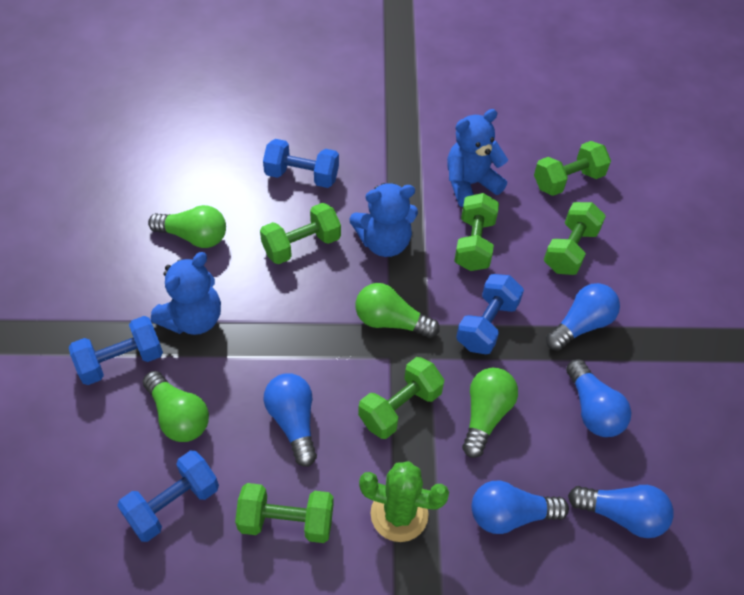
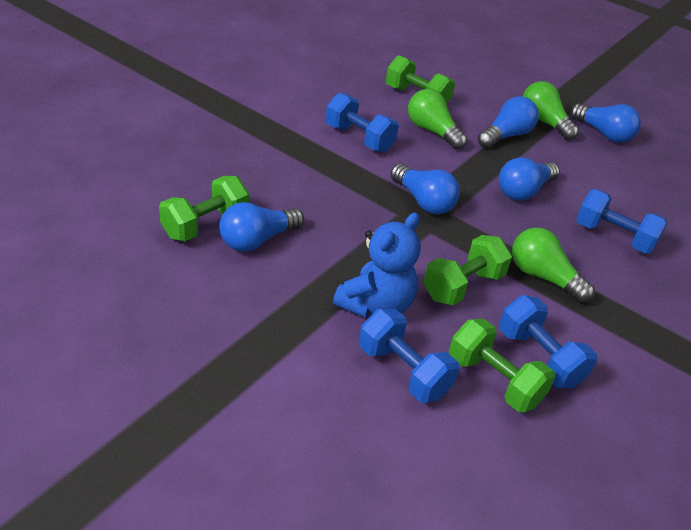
blue teddy bear: [151,252,221,335] [350,183,418,257] [447,109,508,207] = 3 -> [333,213,420,318] = 1
green cactus: [359,461,449,542] = 1 -> none = 0
green dumbbell: [235,483,334,543] [260,203,341,264] [358,357,444,439] [454,193,499,271] [534,141,611,196] [544,202,606,275] = 6 -> [159,176,249,241] [386,55,455,104] [423,235,512,305] [449,319,555,412] = 4
green light bulb: [143,371,209,442] [148,205,226,248] [356,283,440,338] [462,368,518,458] = 4 -> [408,89,468,150] [512,228,595,303] [522,81,579,140] = 3

